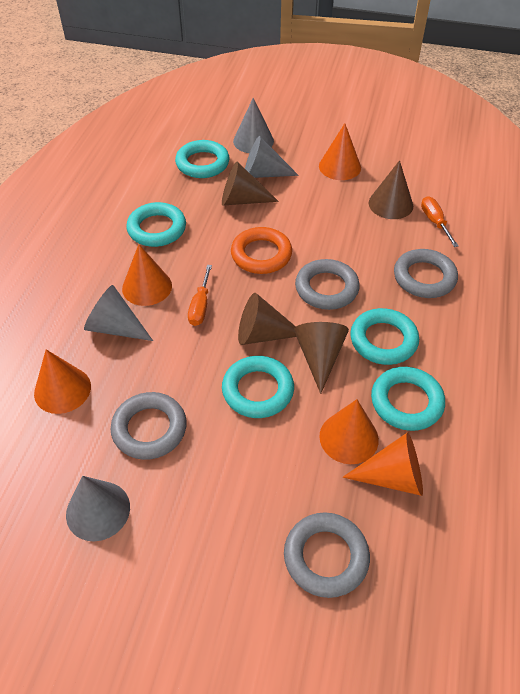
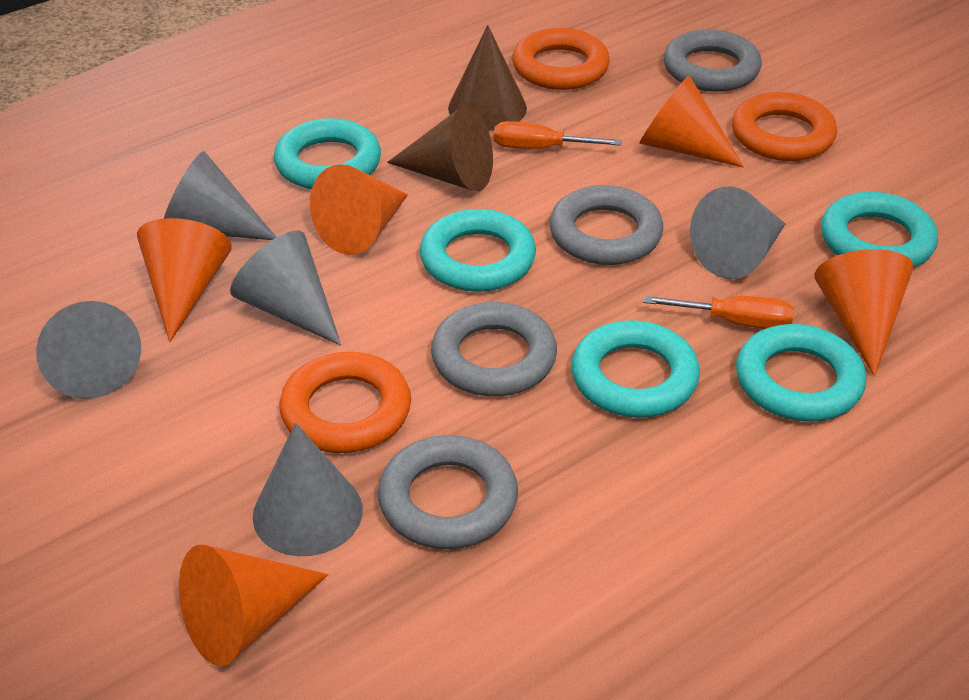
brown cone: [222,162,279,205] [238,293,296,345] [294,322,349,394] [369,160,413,219] = 4 -> [387,105,493,192] [448,25,527,131] = 2
grey cone: [66,476,130,541] [84,285,153,341] [233,98,274,153] [245,136,299,178] = 4 -> [36,301,141,399] [164,151,277,240] [230,231,341,346] [253,423,363,556] [690,187,786,279] = 5
orange ring: [231,227,292,274] = 1 -> [279,352,411,453] [512,28,610,90] [732,92,837,161] = 3

